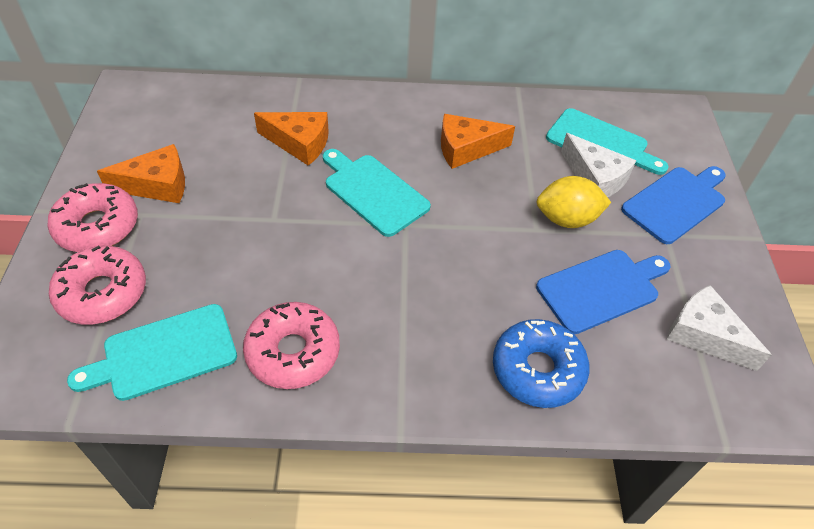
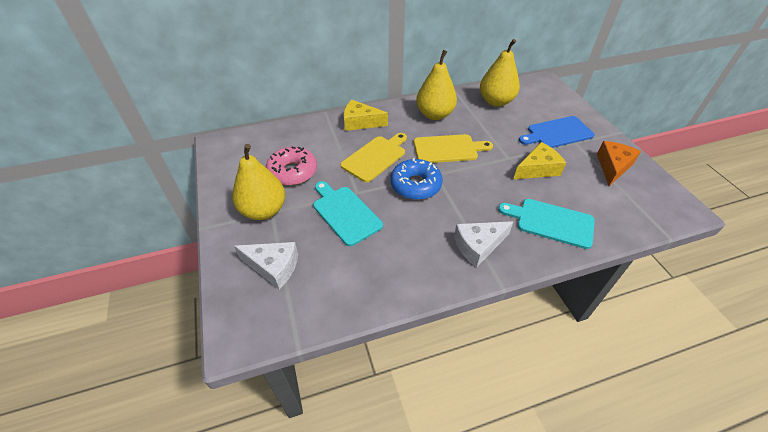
blue cutting board: [536,250,671,334] [621,166,726,244] = 2 -> [519,116,594,148] = 1
orange cheese: [97,144,185,203] [254,112,329,166] [441,114,515,169] = 3 -> [597,141,641,186] = 1
pink donut: [47,183,138,252] [49,246,146,325] [243,302,340,389] = 3 -> [266,147,317,186] = 1
turquoise cutting board: [67,304,237,401] [323,149,431,237] [546,108,669,175] = 3 -> [313,181,383,246] [498,199,595,249] = 2
yellow cheese: none = 0 -> [344,100,388,131] [513,142,566,179] = 2
yellow cutting board: none = 0 -> [340,133,407,182] [414,134,493,163] = 2
yellow lemon: [536,176,611,228] = 1 -> none = 0
yellow pear: none = 0 -> [232,144,285,220] [416,50,457,120] [480,39,520,107] = 3

